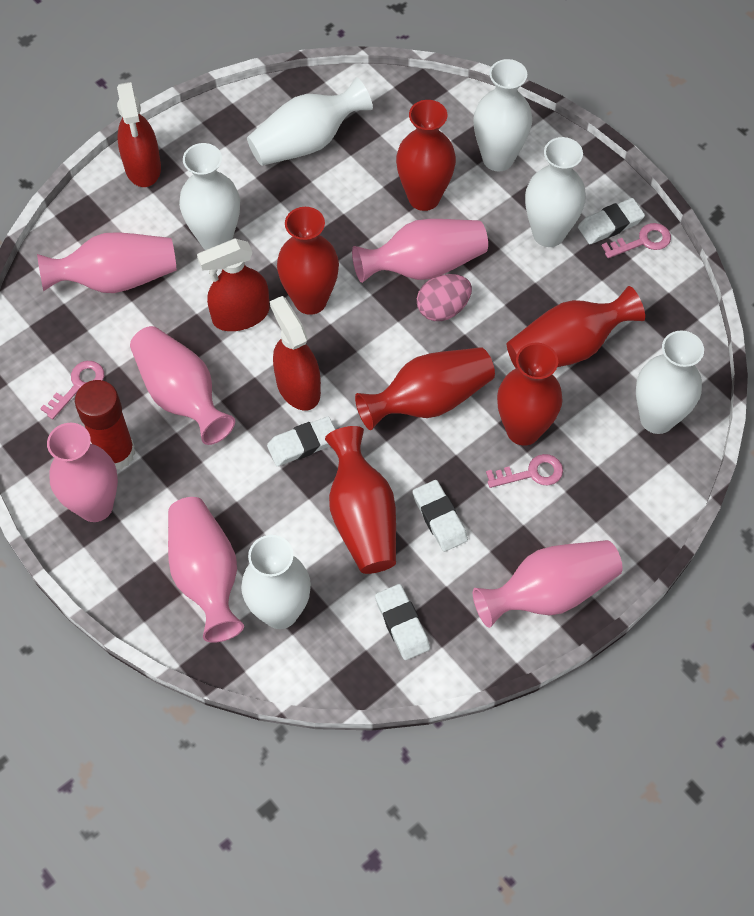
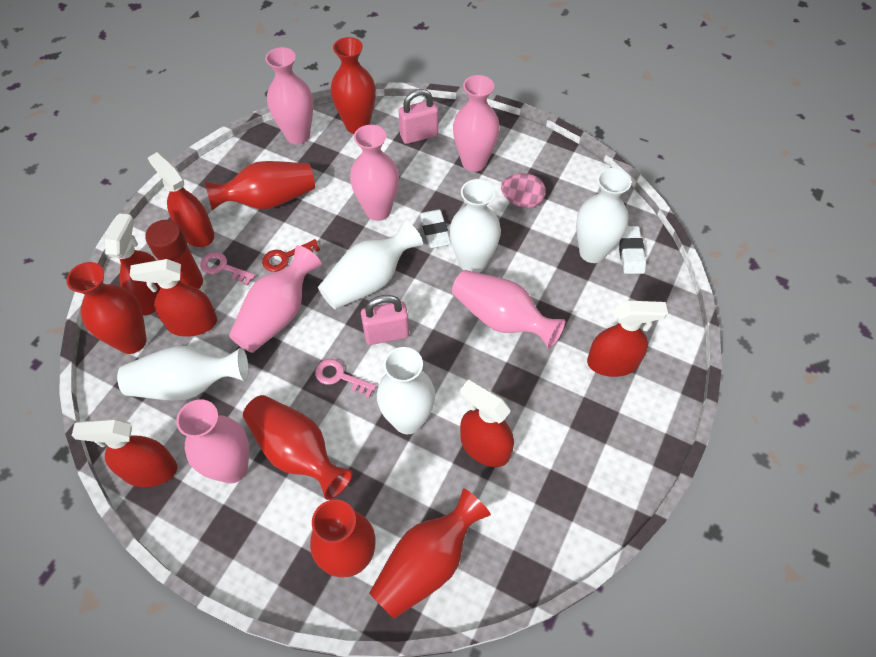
pink key: [40,361,104,420] [486,454,563,488] [602,223,671,258] = 3 -> [200,252,255,286] [315,359,376,398] = 2
pink padlock: none = 0 -> [361,295,409,345] [399,89,438,144] = 2
red key: none = 0 -> [262,239,320,272] = 1
red spray bottle: [117,82,161,187] [197,239,269,331] [270,296,321,410] = 3 -> [72,419,177,487] [105,214,160,315] [130,259,217,337] [148,152,214,247] [460,379,514,467] [587,301,668,377] = 6
white eraser: [267,416,336,466] [375,584,430,660] [413,480,468,552] [578,198,645,244] = 4 -> [420,209,451,248] [619,226,646,274] = 2
white vase: [179,143,240,250] [241,535,311,629] [247,77,373,166] [473,59,532,172] [525,137,586,247] [636,330,704,434] = 6 -> [117,345,249,400] [318,220,423,309] [377,347,435,434] [449,179,501,273] [576,168,631,263] = 5

